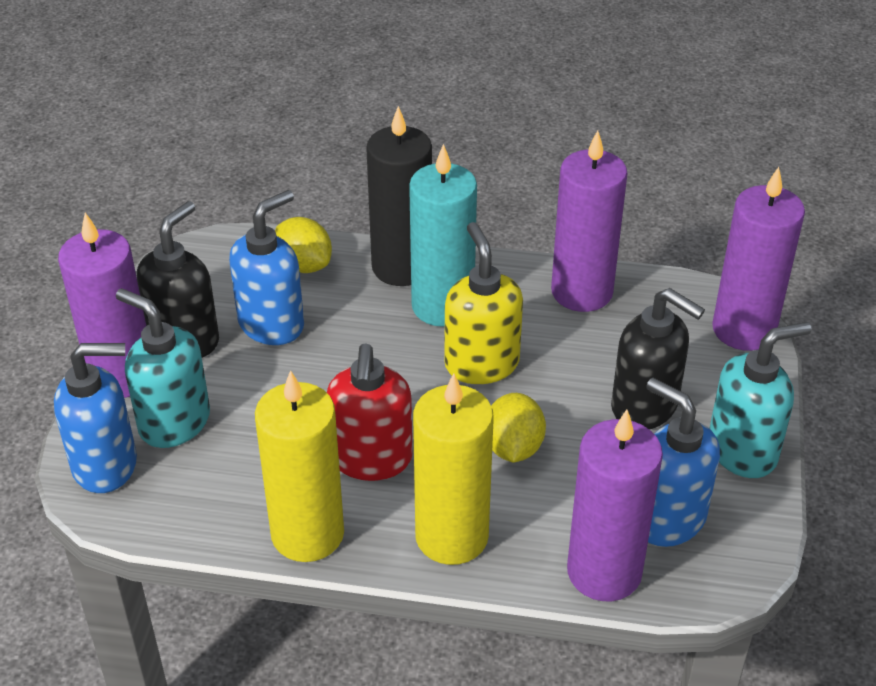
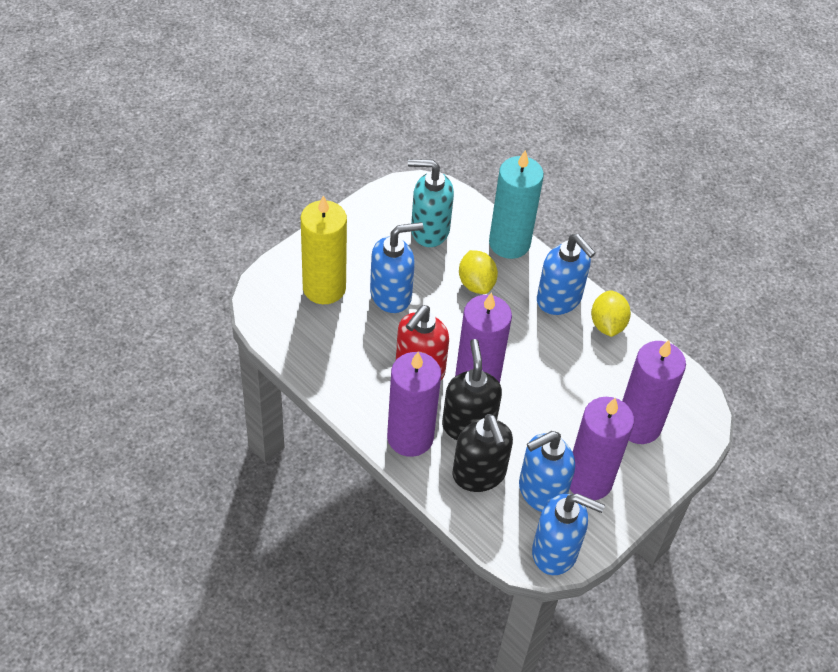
black candle: [366,106,432,286] = 1 -> none = 0
blue soap dispenser: [54,343,137,493] [229,190,304,345] [647,378,720,547] = 3 -> [370,222,423,313] [519,431,575,512] [532,494,605,575] [537,234,596,315] = 4
turquoise soap dispenser: [116,288,210,448] [709,322,812,478] = 2 -> [408,159,454,247] = 1
yellow candle: [255,370,344,562] [413,373,494,565] = 2 -> [301,195,347,304] = 1
yellow soap dispenser: [444,222,523,384] = 1 -> none = 0

